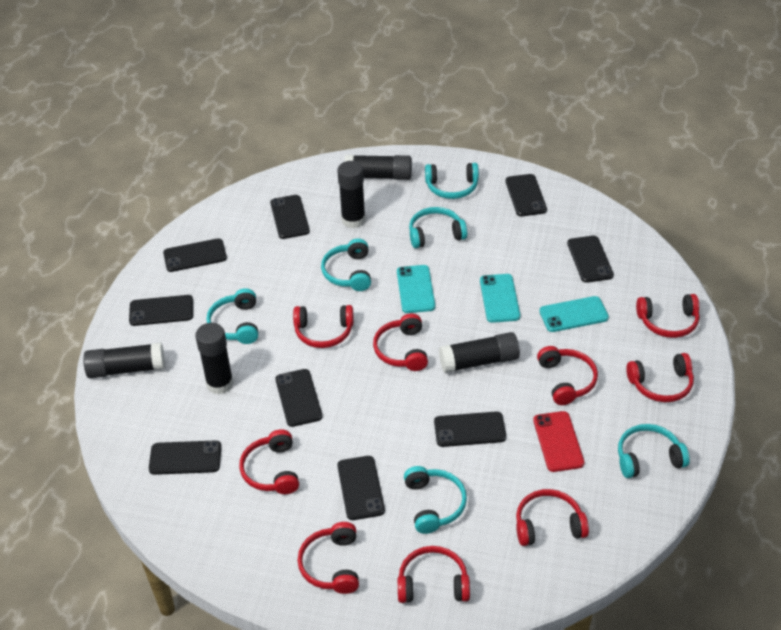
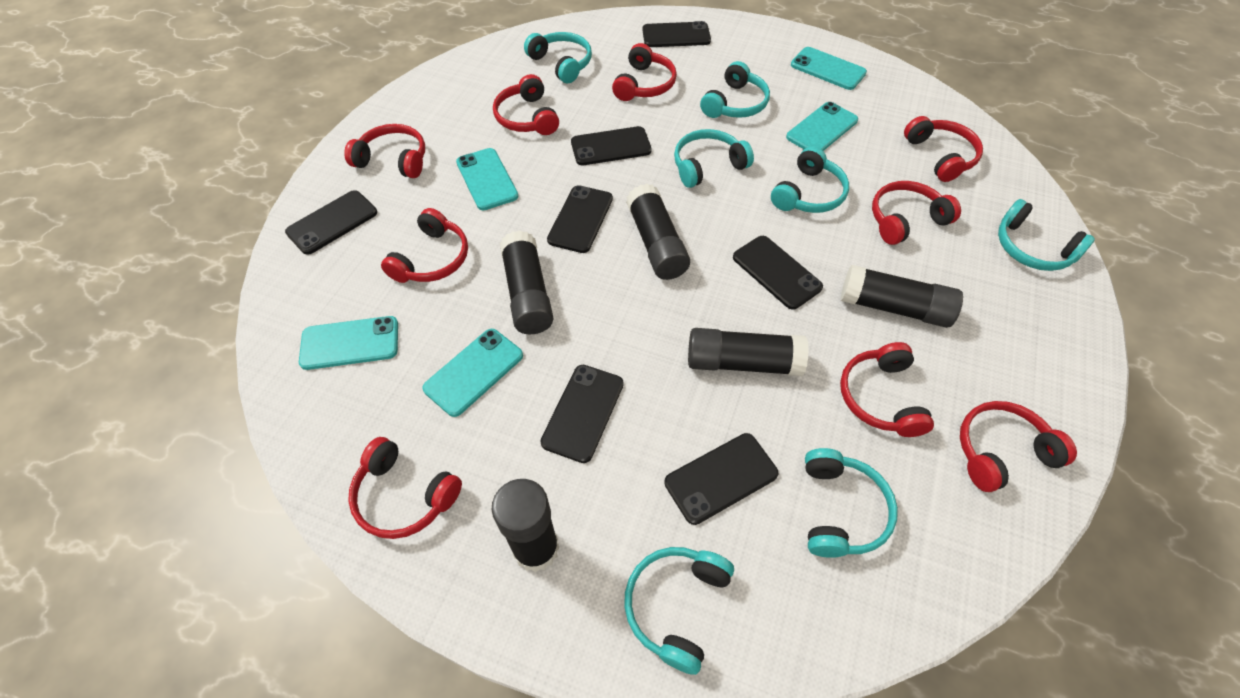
black phone: [129,295,193,326] [149,440,221,475] [163,238,227,272] [270,195,310,239] [275,369,322,427] [337,456,385,520] [434,412,506,447] [506,174,547,216] [567,236,614,283] = 9 -> [285,190,377,255] [540,365,624,463] [547,185,613,253] [571,126,652,165] [643,21,711,47] [664,433,778,525] [733,236,823,310] = 7
red phone: [533,411,584,472] = 1 -> none = 0
turquoise headphones: [207,288,258,344] [321,238,371,291] [404,466,467,534] [409,207,467,248] [425,163,479,199] [618,424,690,478] = 6 -> [524,32,592,83] [624,547,734,675] [674,129,754,188] [700,61,770,118] [771,146,849,213] [805,448,898,558] [998,199,1095,271] = 7
turquoise phone: [397,265,435,313] [480,274,520,323] [539,296,609,332] = 3 -> [299,316,398,370] [422,329,523,417] [456,148,519,210] [786,102,858,151] [791,47,867,90] = 5

